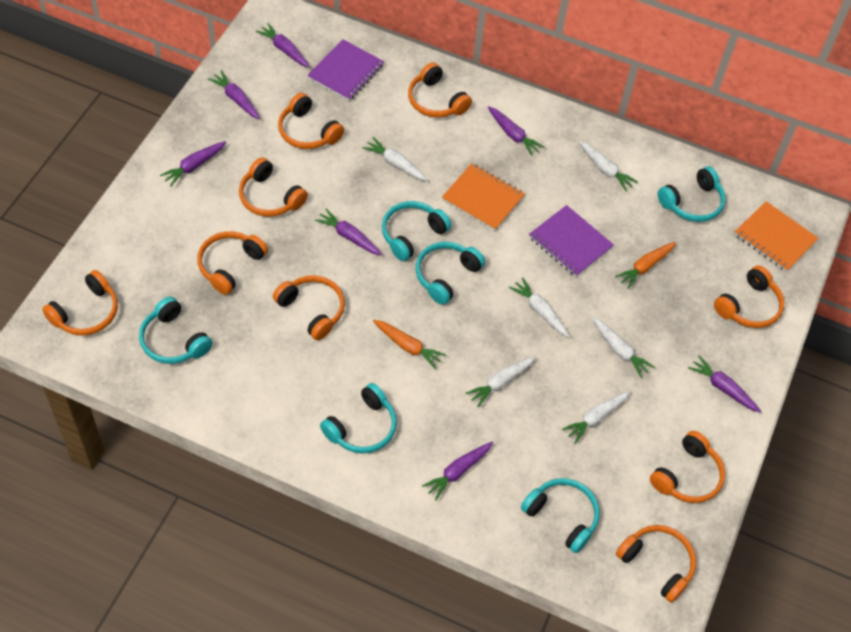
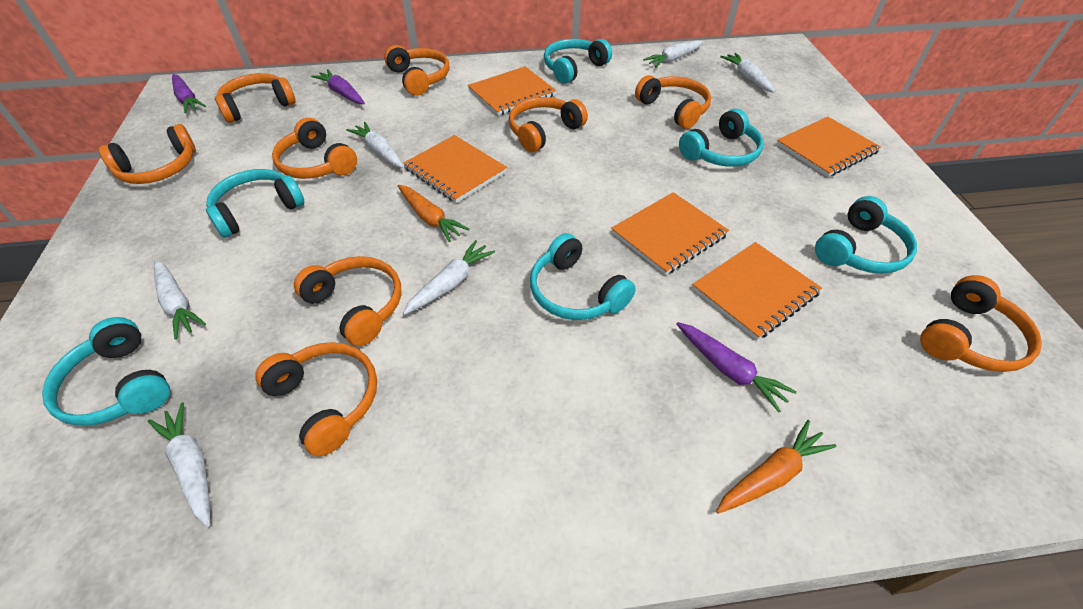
orange notebook: [442,163,525,231] [734,201,819,272] = 2 -> [403,135,507,203] [468,66,556,116] [611,192,729,275] [692,242,822,340] [776,117,881,177] = 5
purple carrot: [160,141,226,186] [208,70,260,119] [256,23,310,67] [315,209,382,255] [422,442,493,500] [487,106,544,156] [688,356,761,413] = 7 -> [172,74,206,113] [311,69,365,104] [676,322,797,412] = 3
purple notebook: [307,39,384,101] [529,205,614,277] = 2 -> none = 0

